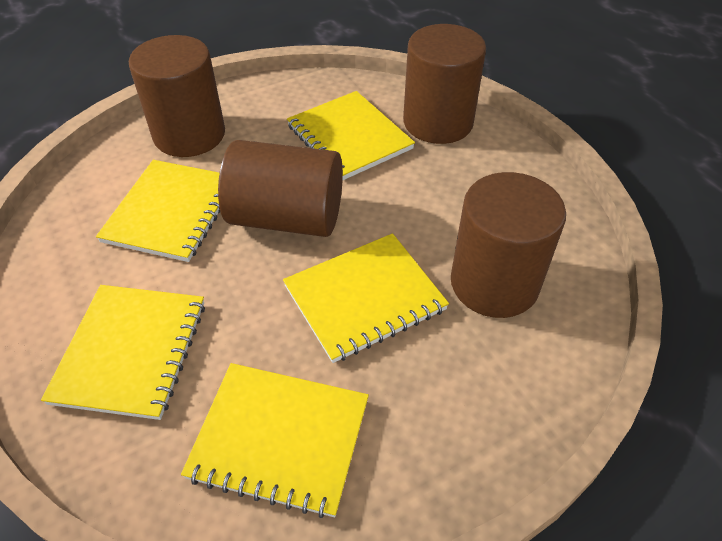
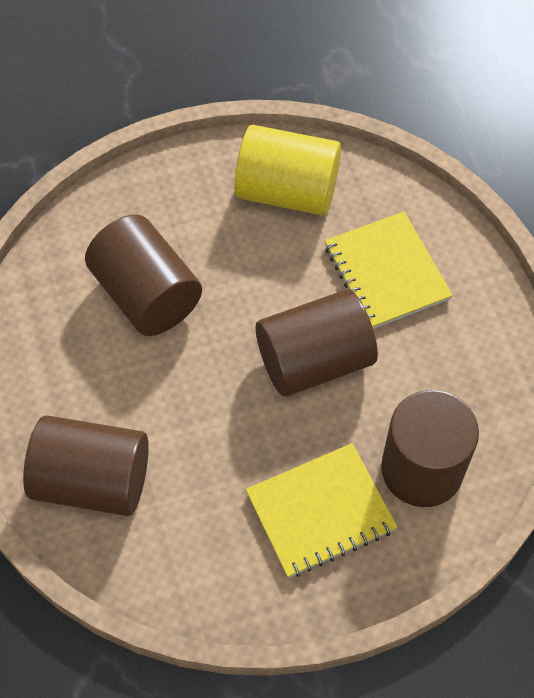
yellow cylinder: none = 0 -> [234,125,341,216] = 1
yellow notebook: [41,285,205,420] [96,160,220,262] [181,363,369,518] [283,233,449,363] [287,91,415,181] = 5 -> [246,443,397,578] [325,212,453,329] = 2

